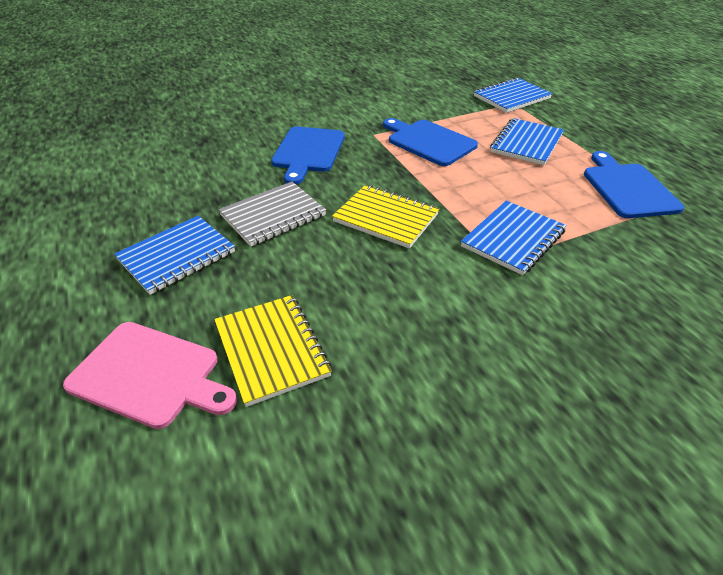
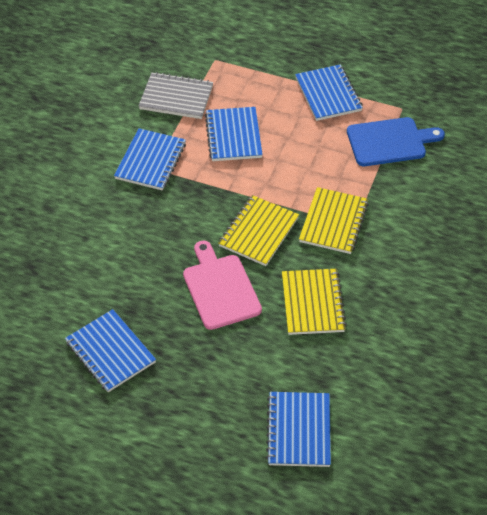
blue cutting board: [271,127,345,185] [383,118,478,166] [584,151,684,218] = 3 -> [347,117,445,166] = 1
blue notebook: [114,216,235,295] [461,201,566,275] [474,77,552,113] [490,118,564,165] = 4 -> [65,309,156,392] [114,128,186,190] [205,107,263,161] [266,392,331,467] [295,64,363,121] = 5
yellow notebook: [214,295,332,407] [332,185,439,249] = 2 -> [218,195,299,266] [282,269,347,335] [299,187,369,254] = 3

